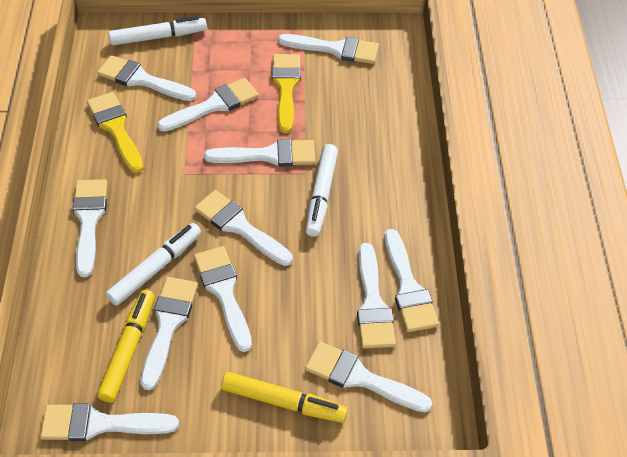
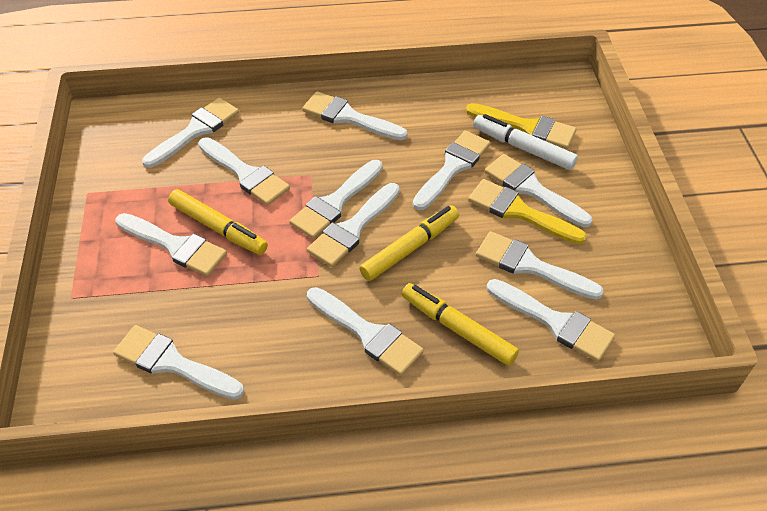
white marker: [106,223,201,306] [109,16,207,45] [306,144,338,237] = 3 -> [473,114,578,170] = 1
yellow marker: [97,290,155,403] [221,372,348,423] = 2 -> [168,189,268,255] [359,205,459,281] [402,283,519,366] = 3

